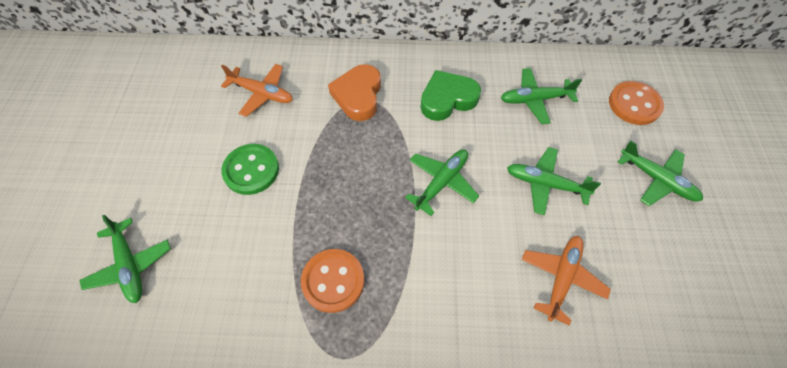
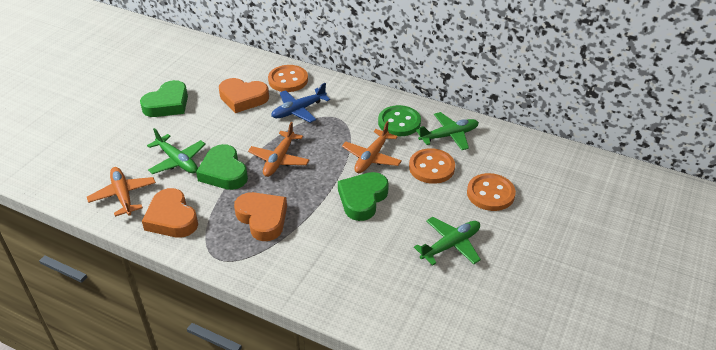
blue plane: none = 0 -> [271,83,330,123] = 1
green heart: [421,70,481,121] = 1 -> [140,80,188,117] [196,144,248,190] [338,172,389,221] = 3
green plane: [79,215,171,303] [405,149,479,216] [501,68,582,124] [507,147,601,215] [618,140,703,206] = 5 -> [147,128,206,174] [414,217,481,265] [416,112,479,150] = 3
orange button: [301,249,364,313] [609,81,664,125] = 2 -> [268,65,308,92] [409,148,455,184] [467,173,516,211] = 3
orange heart: [328,64,381,121] = 1 -> [142,188,198,238] [219,78,269,113] [234,192,287,241] = 3
orange plane: [221,64,293,117] [522,236,611,325] = 2 -> [87,167,156,217] [248,122,310,177] [342,121,402,173] = 3

